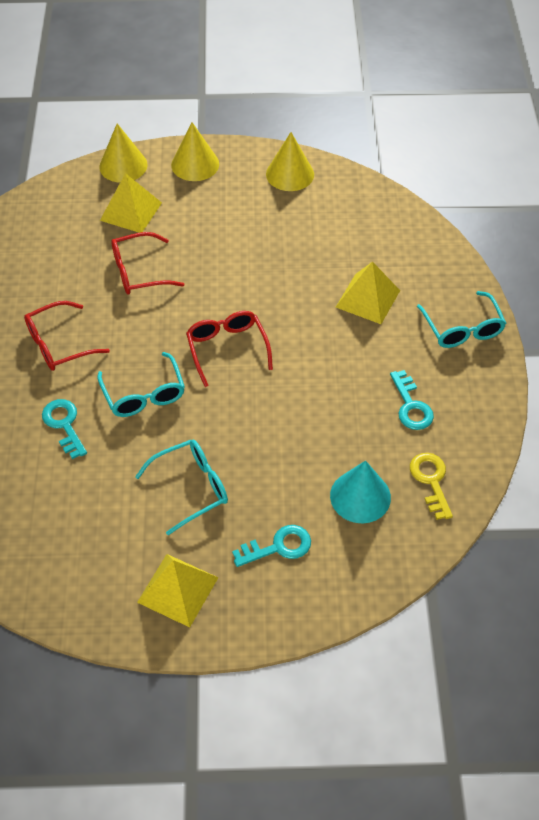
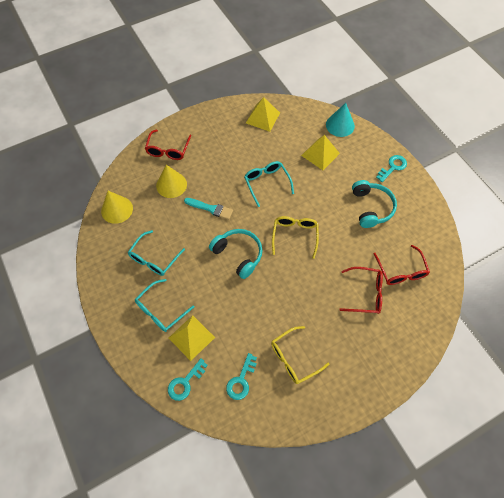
turquoise brush: none = 0 -> [184,198,233,220] = 1
turquoise headphones: none = 0 -> [209,229,263,279] [352,180,397,228] = 2
yellow cone: [99,124,148,182] [171,122,219,181] [266,132,314,191] = 3 -> [101,191,133,224] [156,165,187,198] = 2
yellow glasses: none = 0 -> [271,326,330,384] [272,216,319,259] = 2
yellow key: [410,453,453,520] = 1 -> none = 0

